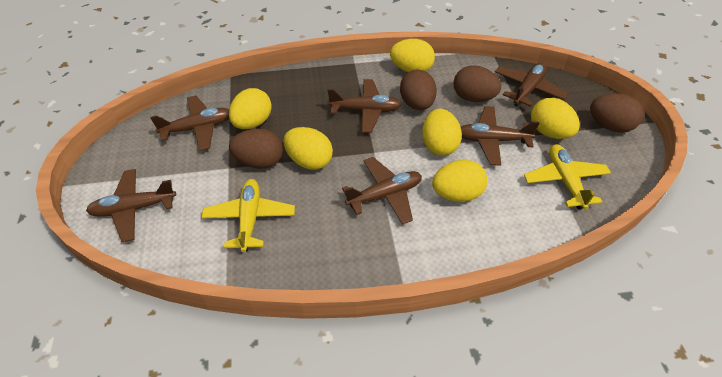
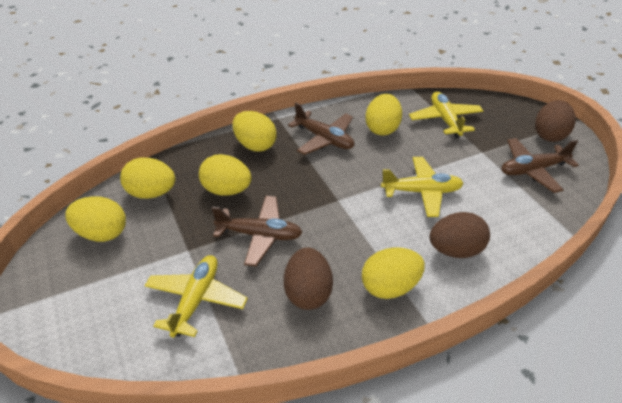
brown egg: [229,129,283,169] [400,70,437,110] [453,65,501,102] [590,93,644,133] = 4 -> [284,248,333,310] [429,212,490,258] [535,100,575,142] = 3
brown plane: [86,169,176,242] [150,95,229,151] [328,79,402,133] [342,157,422,225] [461,106,539,166] [495,63,568,107] = 6 -> [212,196,303,267] [288,103,354,155] [501,138,579,193] = 3
yellow plane: [201,179,295,252] [524,144,611,209] = 2 -> [144,255,248,338] [381,157,464,217] [409,92,483,138] = 3

